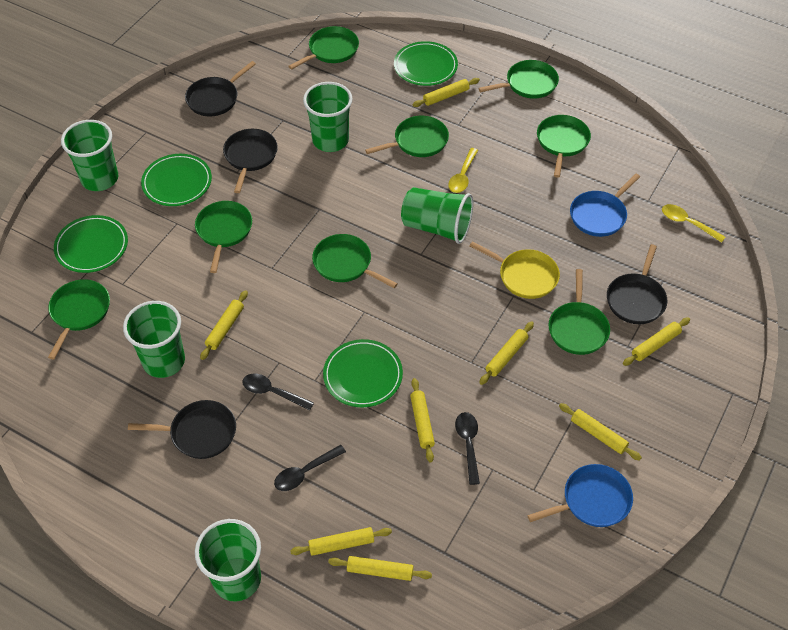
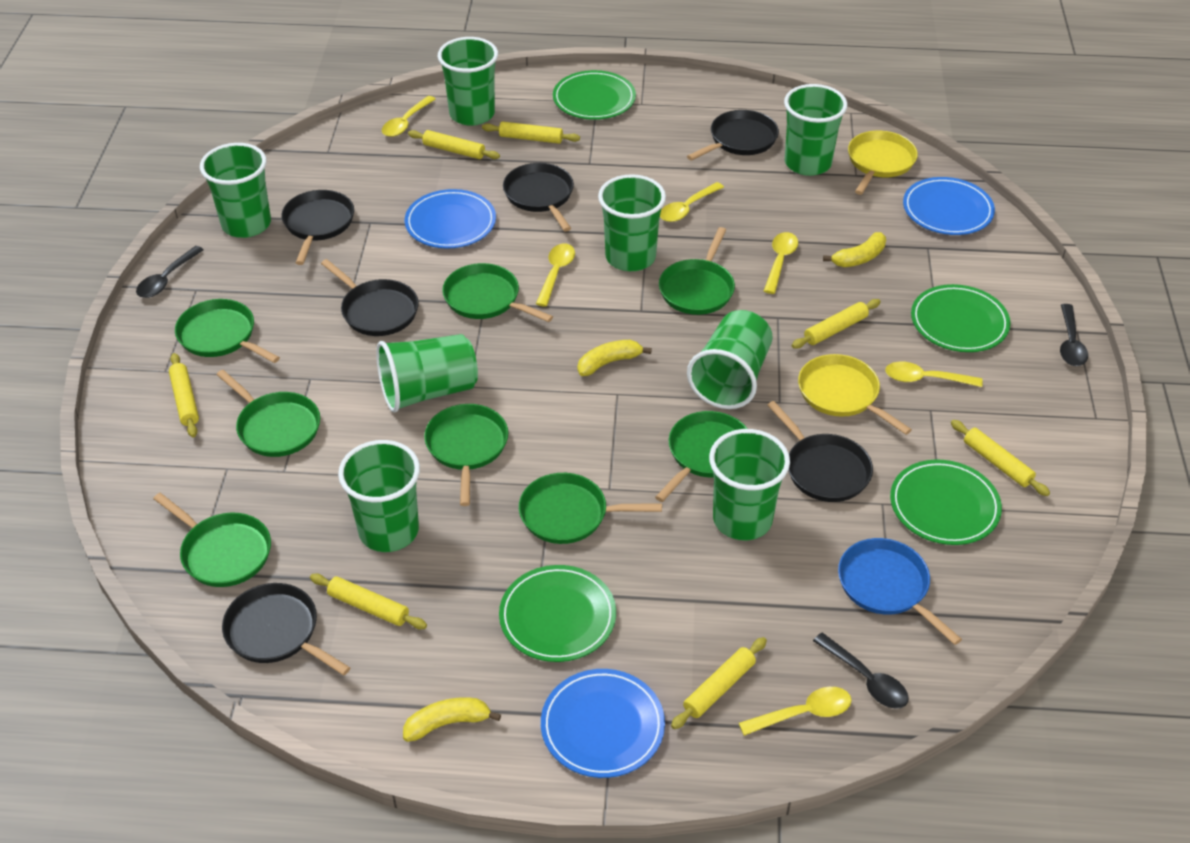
black pan: [128,400,236,459] [185,61,256,116] [223,129,278,193] [607,244,667,324] = 4 -> [222,583,350,675] [281,190,354,265] [321,259,419,336] [503,163,574,231] [687,110,779,161] [767,401,873,502] = 6
blue pan: [527,464,633,527] [570,174,640,237] = 2 -> [838,538,962,645] = 1
blue plate: none = 0 -> [405,189,496,248] [541,669,665,778] [903,177,995,235] = 3
green cup: [61,120,119,191] [123,301,185,378] [195,519,261,601] [303,82,353,152] [401,187,473,244] = 5 -> [200,143,271,238] [338,440,420,552] [376,334,478,413] [438,37,498,126] [598,174,666,271] [687,310,773,409] [709,429,790,540] [784,84,847,176] = 8
yellow banana: none = 0 -> [403,697,501,742] [578,340,652,376] [823,232,886,267] = 3
yellow pan: [470,241,560,299] = 1 -> [798,354,912,435] [848,131,918,195] = 2
yellow rolling pin: [200,290,248,360] [290,527,392,556] [328,556,432,581] [410,378,435,462] [412,78,480,107] [479,321,534,385] [559,403,642,461] [623,317,690,366] = 8 -> [169,353,199,437] [310,573,427,629] [408,130,500,159] [482,121,580,144] [671,637,767,729] [792,299,881,349] [951,420,1050,496] = 7
yellow spoon: [448,148,478,193] [662,204,725,243] = 2 -> [382,96,436,137] [536,244,575,307] [660,182,724,222] [739,687,852,736] [764,232,798,294] [885,361,983,387] = 6

